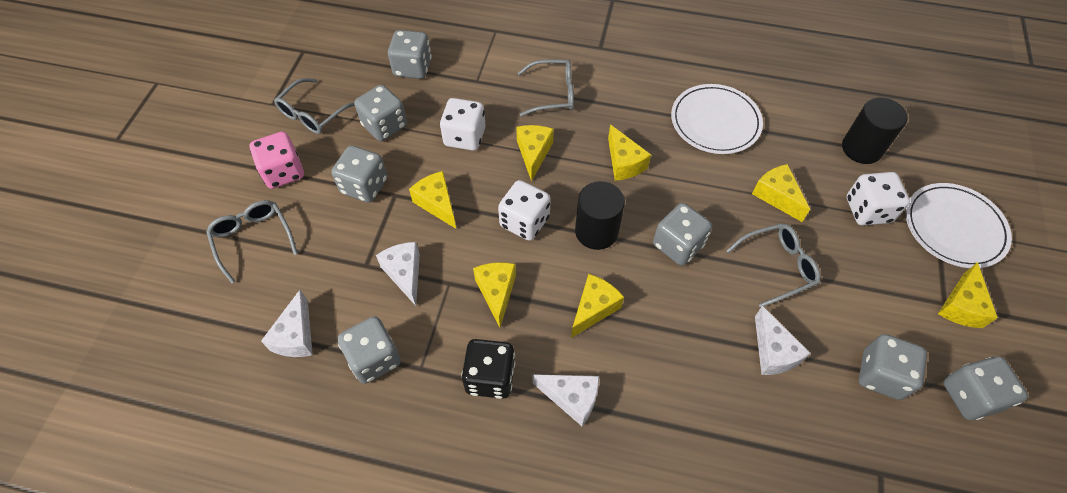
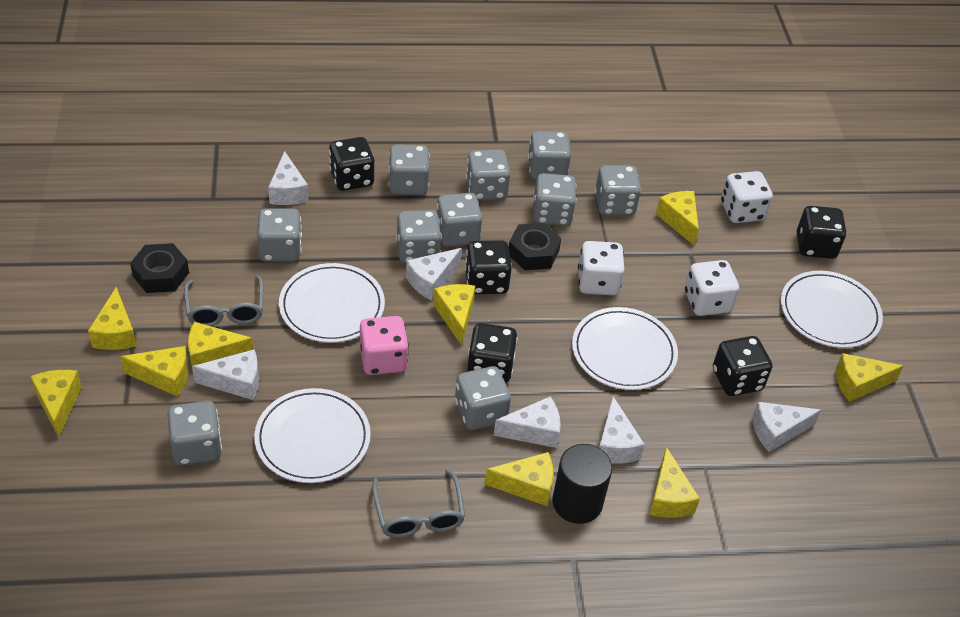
black cylinder: [575,181,625,250] [842,97,908,164] = 2 -> [553,444,612,524] = 1
black dice: [461,339,515,399] = 1 -> [329,137,374,191] [465,240,512,294] [467,323,517,383] [713,336,772,396] [797,206,846,259] = 5
black nut: none = 0 -> [130,243,189,293] [509,223,561,270] = 2
grey dice: [331,145,387,203] [337,316,401,384] [354,85,407,141] [388,30,432,79] [653,203,712,265] [859,334,927,400] [943,356,1028,420] = 7 -> [167,401,222,465] [257,209,302,262] [388,144,430,195] [396,210,441,264] [437,193,482,247] [455,366,511,430] [466,149,510,200] [528,131,571,180] [533,173,576,226] [595,165,641,215] = 10
grey glasses: [206,200,298,283] [274,78,355,134] [518,59,574,116] [726,223,821,308] = 4 -> [184,275,263,326] [372,469,465,538] = 2
white cheese: [261,289,313,357] [376,242,420,306] [533,374,599,426] [755,306,811,375] = 4 -> [192,349,259,400] [268,151,308,205] [406,248,462,301] [493,396,561,448] [599,396,645,464] [752,402,821,452] = 6
white plate: [671,84,763,154] [906,183,1012,268] = 2 -> [254,388,371,483] [279,263,385,343] [572,307,678,390] [781,271,883,348] = 4
yellow cheese: [409,171,456,229] [473,262,516,327] [516,125,554,182] [571,274,624,338] [608,124,651,181] [752,164,810,222] [938,262,998,328] = 7 -> [30,370,82,438] [88,287,136,350] [120,346,188,397] [188,322,253,370] [433,284,475,345] [485,452,554,506] [649,447,700,518] [656,191,699,245] [836,353,903,402] = 9

